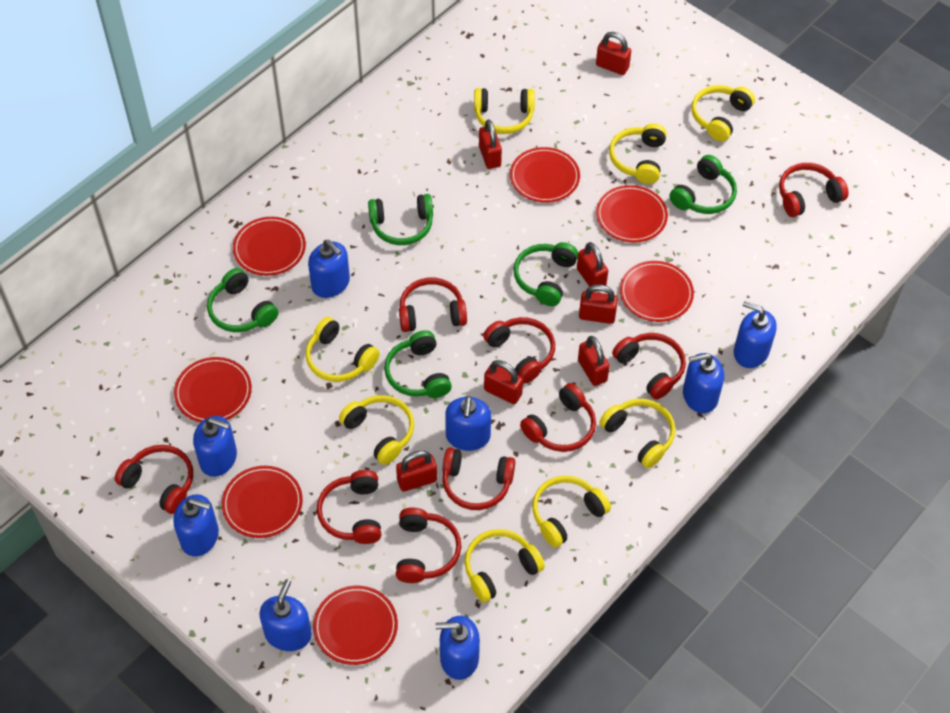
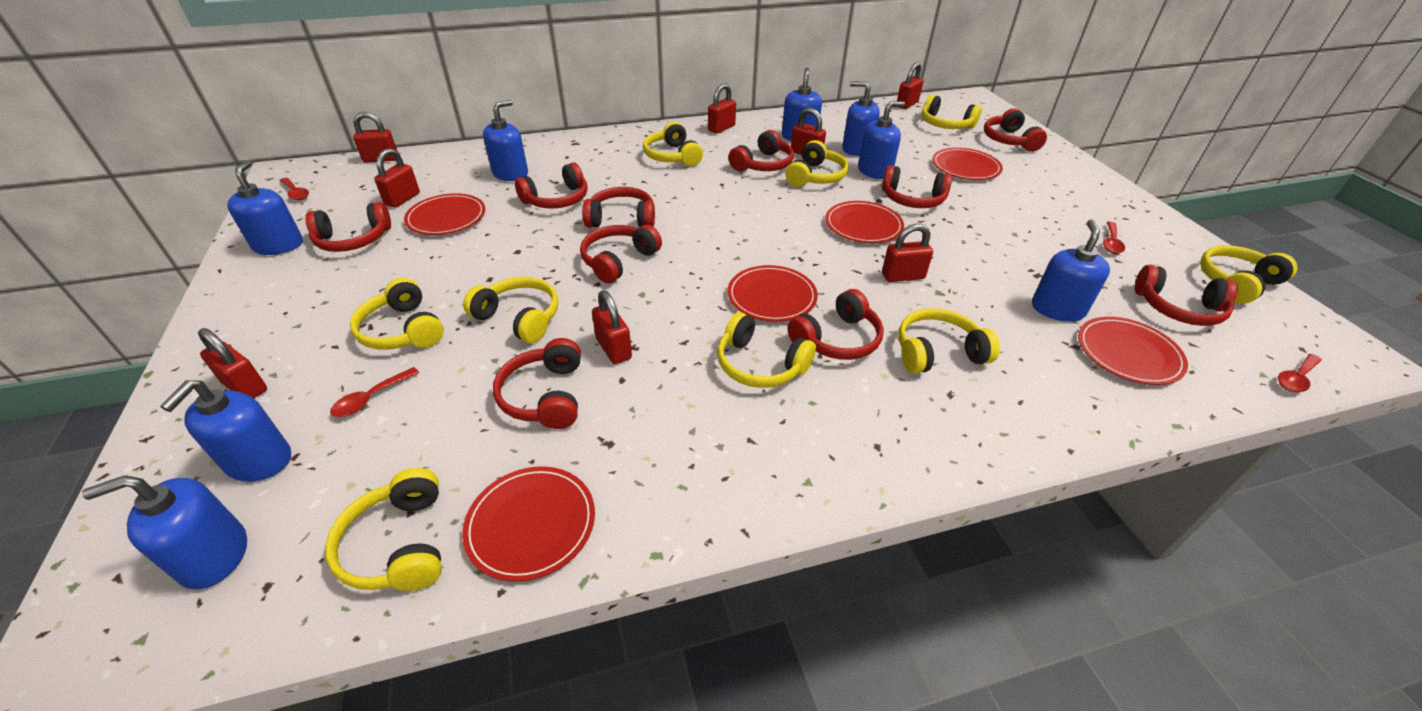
green headphones: [207,268,278,332] [368,194,433,245] [384,330,452,398] [514,242,578,306] [669,155,737,214] = 5 -> none = 0
red headphones: [115,445,193,514] [317,470,381,544] [396,507,461,583] [399,278,467,332] [442,448,515,510] [483,317,555,384] [520,383,596,452] [612,333,686,400] [779,163,848,217] = 9 -> [305,202,391,252] [493,338,581,429] [515,163,588,209] [580,225,662,283] [582,187,655,228] [729,130,794,172] [787,289,884,360] [882,165,952,208] [984,108,1047,152] [1135,265,1238,326] = 10
red padlock: [396,451,437,492] [479,120,502,169] [484,360,523,404] [577,242,608,292] [578,336,610,386] [579,284,618,324] [596,32,631,75] = 7 -> [198,328,267,398] [353,112,398,162] [374,148,420,208] [592,291,632,364] [708,84,736,133] [791,108,826,155] [882,223,933,282] [897,62,924,109] = 8
red plate: [174,357,252,423] [222,466,303,538] [233,217,306,276] [313,586,398,665] [510,147,580,203] [596,185,668,242] [620,261,694,322] = 7 -> [404,193,485,235] [462,466,595,582] [727,265,818,322] [825,201,904,243] [932,148,1003,180] [1078,317,1188,385] = 6
red spoon: none = 0 -> [279,178,309,200] [330,367,419,417] [1103,221,1125,254] [1278,354,1322,392] = 4
yellow headphones: [305,317,380,382] [339,395,414,465] [464,529,545,603] [474,88,535,134] [532,476,611,548] [599,399,676,468] [609,123,667,184] [691,85,755,142] = 8 -> [325,468,442,591] [350,278,444,350] [463,277,558,343] [643,122,703,167] [717,312,816,388] [786,140,849,187] [898,308,1000,374] [922,95,982,129] [1200,245,1298,304] = 9

